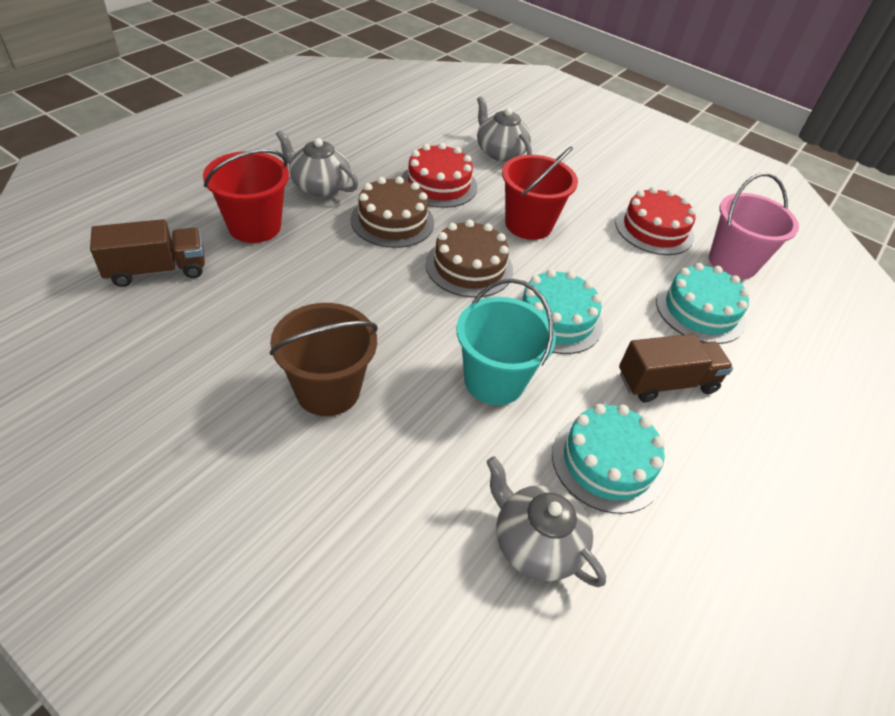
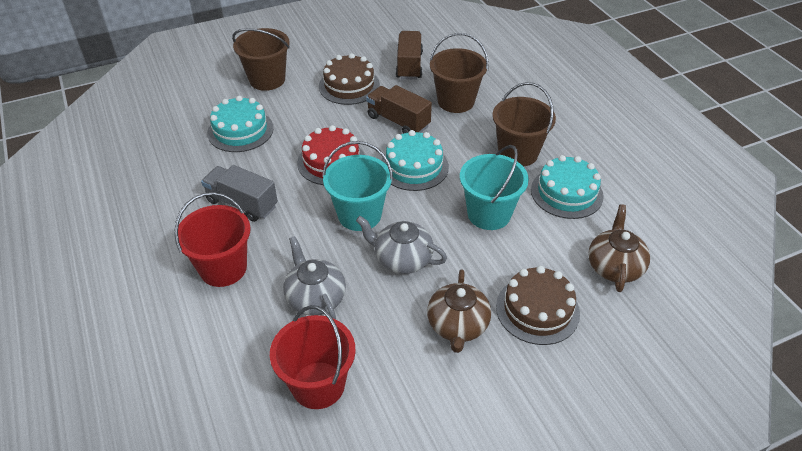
brown bucket: [270,303,378,416] = 1 -> [232,28,290,91] [430,33,489,113] [492,82,556,167] = 3
brown teapot: none = 0 -> [427,269,491,353] [588,204,650,292] = 2
grey teapot: [276,130,358,197] [477,96,532,161] [486,456,606,587] = 3 -> [283,236,346,319] [356,216,447,274] = 2
grey truck: none = 0 -> [201,165,278,222] = 1
pink bucket: [709,173,799,279] = 1 -> none = 0
red cake: [401,143,477,208] [615,187,696,255] = 2 -> [297,125,365,185] = 1
turquoise bucket: [457,279,556,405] = 1 -> [322,141,393,231] [460,145,529,230] = 2

